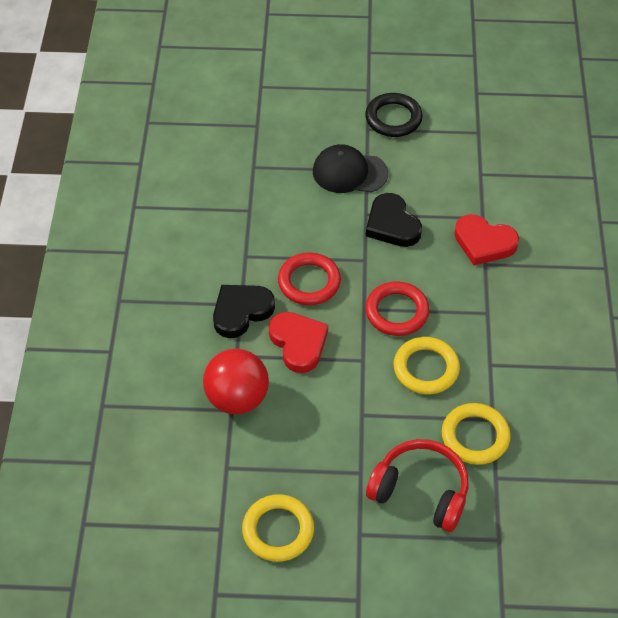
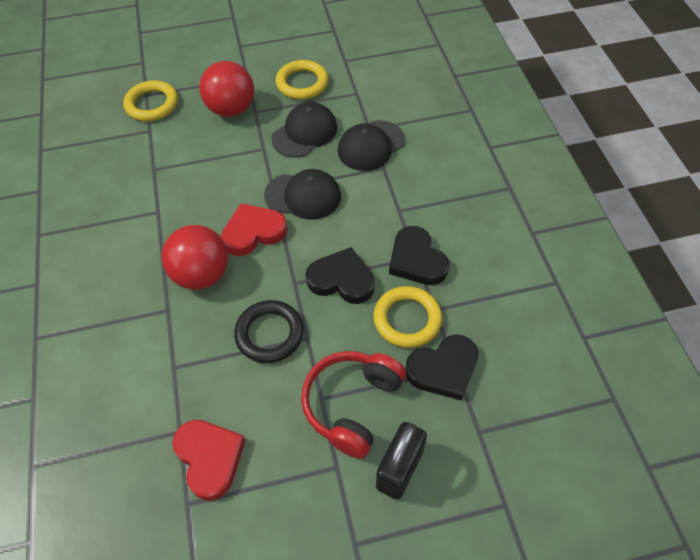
black cap: [313,144,388,193] = 1 -> [264,169,341,220] [271,102,337,158] [338,120,405,171] = 3
black heart: [213,285,275,338] [366,193,422,247] = 2 -> [306,247,375,304] [389,226,449,285] [405,334,478,401] = 3
black padlock: none = 0 -> [376,422,427,500] = 1
red ball: [203,349,269,414] = 1 -> [162,225,228,290] [199,61,254,117] = 2
red ring: [278,252,341,305] [365,281,430,336] = 2 -> none = 0

